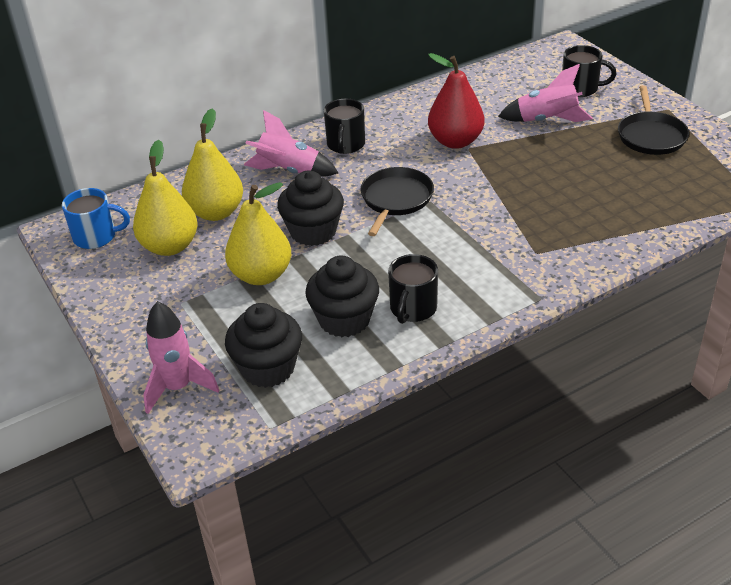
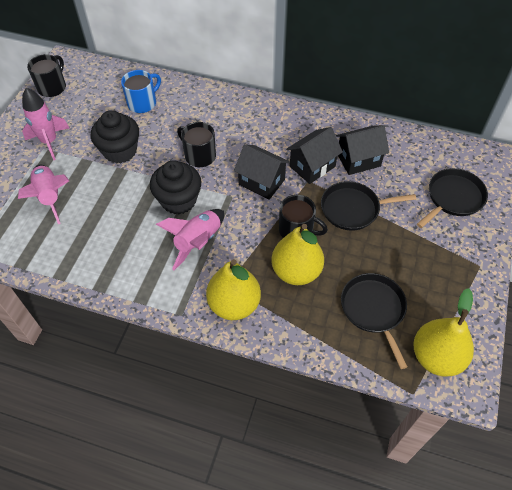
black cupcake: [225,303,302,388] [277,170,344,246] [305,256,379,337] = 3 -> [91,110,139,164] [150,160,201,214] = 2
black house: none = 0 -> [234,144,290,200] [286,127,343,184] [336,125,389,175] = 3
black pan: [361,167,434,236] [618,85,689,155] = 2 -> [321,181,416,230] [341,273,407,369] [417,168,488,228] = 3
red pear: [428,53,484,149] = 1 -> none = 0

